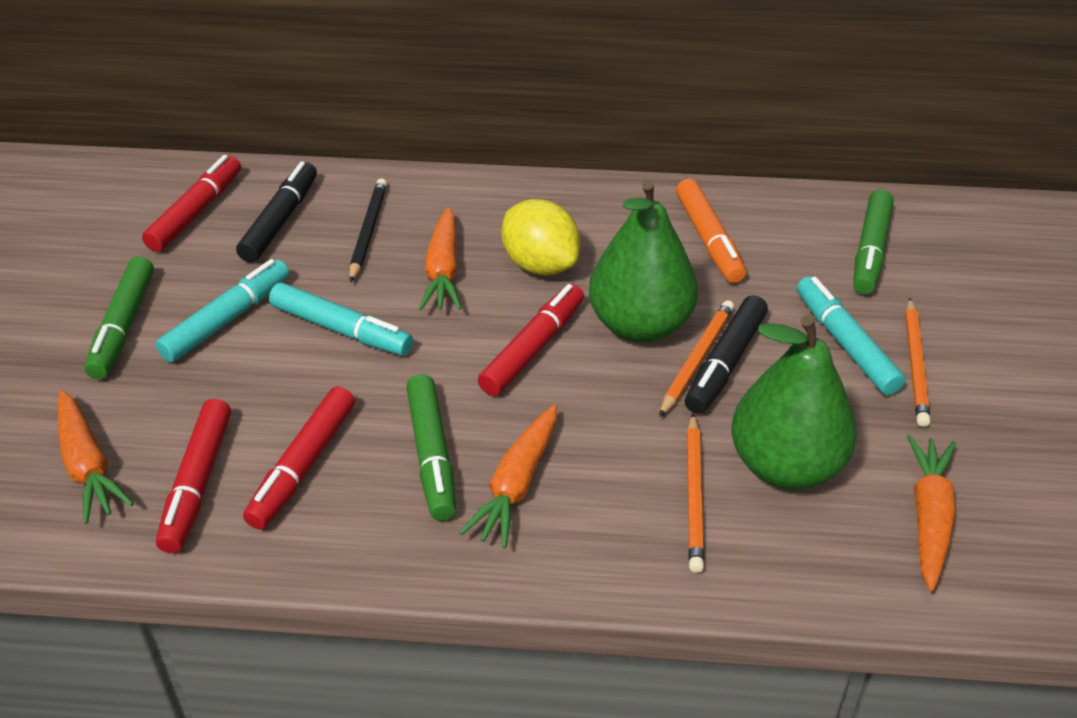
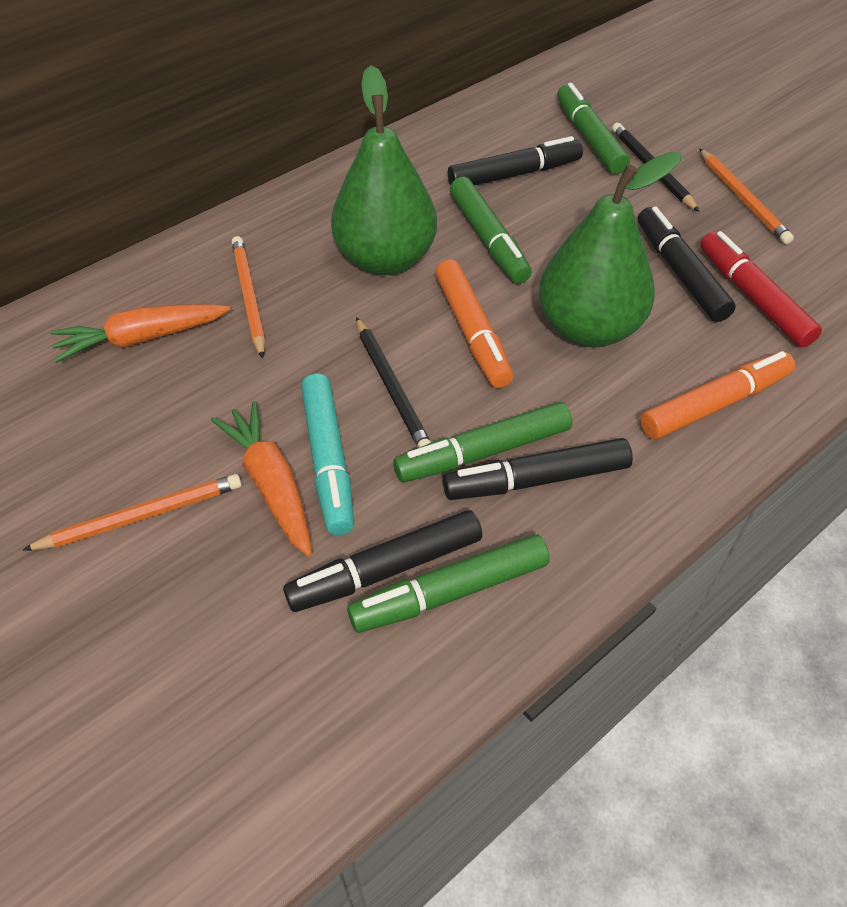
black marker: [236,162,317,262] [685,295,768,414] = 2 -> [283,510,482,612] [443,438,633,500] [448,136,583,186] [638,207,736,322] = 4
black pencil: [350,178,387,282] = 1 -> [356,317,431,448] [612,123,700,212] = 2
green marker: [84,256,154,379] [407,374,456,521] [853,190,893,294] = 3 -> [347,534,550,633] [393,402,572,483] [450,177,532,284] [557,83,630,174] = 4
orange carrot: [58,390,134,524] [419,207,461,310] [459,405,557,548] [907,435,956,591] = 4 -> [50,304,231,363] [211,401,312,557] = 2
orange marker: [676,179,746,283] = 1 -> [435,259,513,388] [640,351,795,440] = 2
red marker: [142,155,241,252] [156,399,231,553] [243,387,355,530] [478,284,584,396] = 4 -> [700,231,822,348] = 1
turquoise marker: [155,259,289,362] [269,283,413,356] [797,276,906,395] = 3 -> [301,374,354,535] = 1
yellow lemon: [501,199,580,275] = 1 -> none = 0

